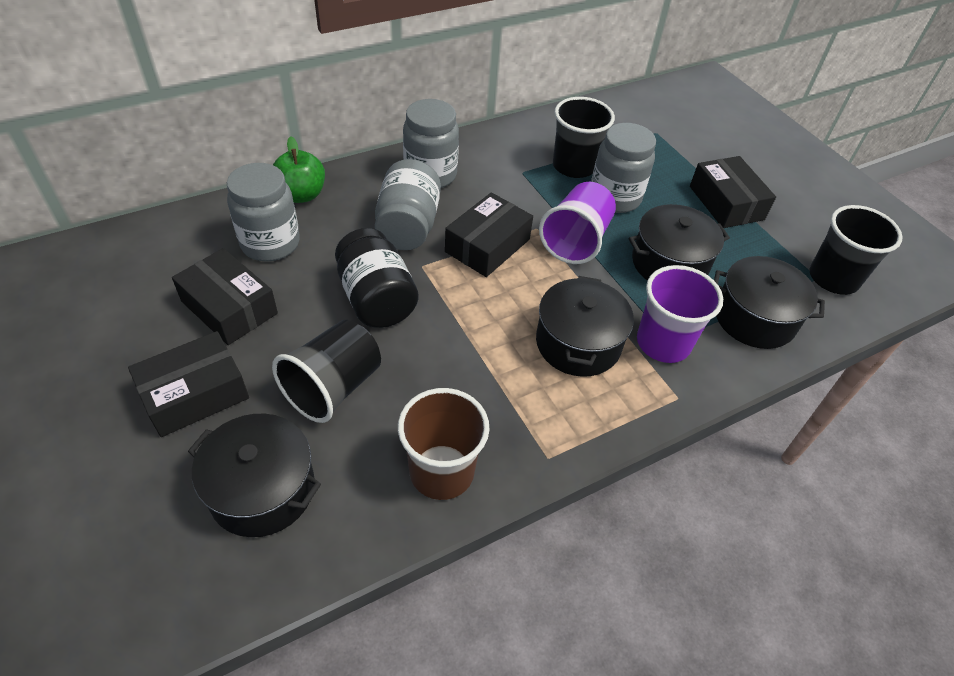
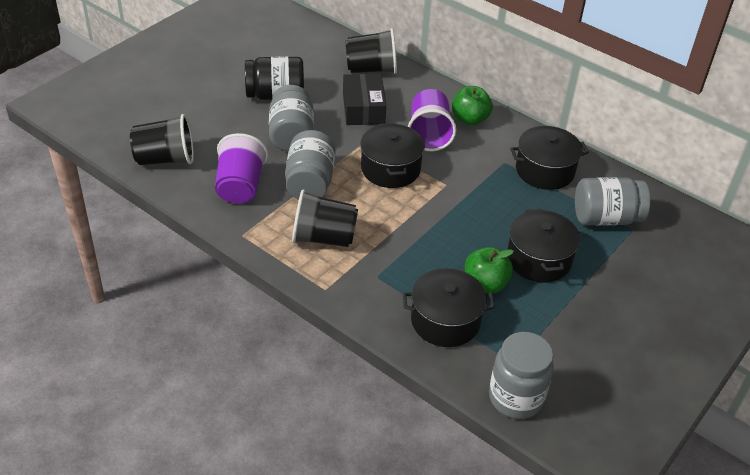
black box: [128,331,249,437] [172,248,278,345] [445,192,533,277] [690,156,776,228] = 4 -> [343,74,386,125] = 1
brown cup: [398,388,490,500] = 1 -> none = 0
green apple: [273,136,325,203] = 1 -> [452,86,493,126] [465,247,514,294] = 2

